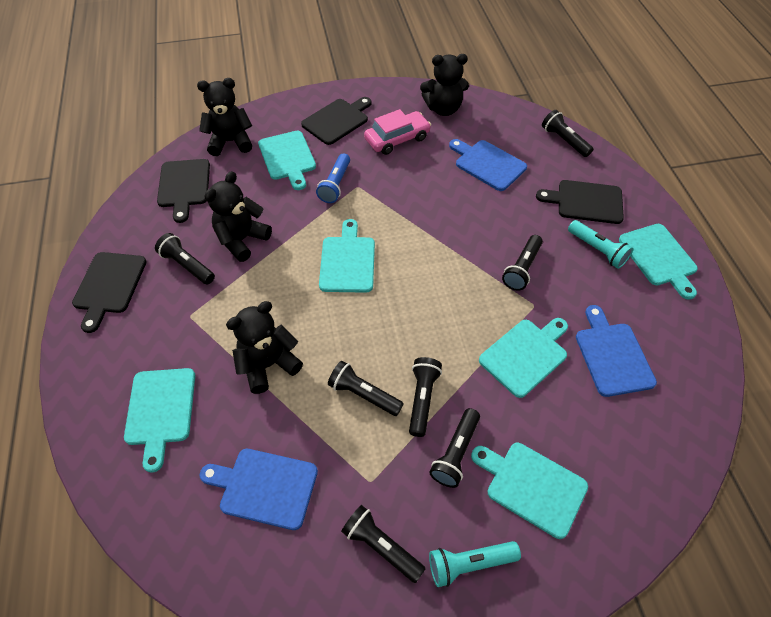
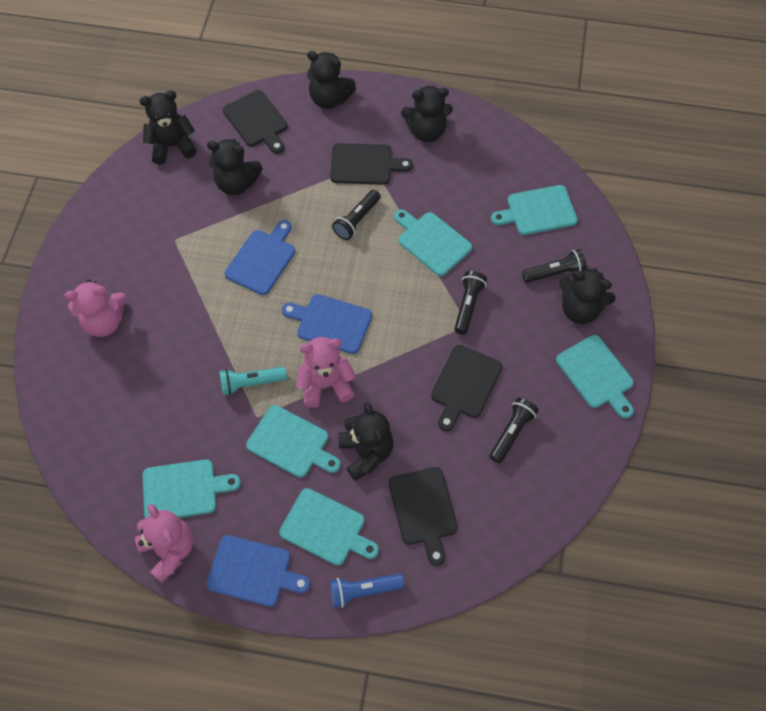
black flashlight: [155,233,215,284] [328,361,404,416] [341,505,426,583] [409,357,442,437] [429,408,480,488] [502,235,543,291] [542,110,593,157] = 7 -> [332,190,381,240] [454,271,487,335] [489,398,539,463] [522,249,587,283] = 4
black teddy bear: [197,78,252,156] [204,171,272,262] [226,301,303,394] [420,54,469,116] = 4 -> [139,90,197,165] [207,138,263,195] [307,51,356,109] [338,402,394,481] [401,85,453,142] [559,268,616,324] = 6
pink car: [364,109,431,155] = 1 -> none = 0
pink teddy bear: none = 0 -> [64,279,127,337] [135,504,193,583] [296,337,356,408] = 3
turquoise flashlight: [429,541,521,587] [568,220,633,269] = 2 -> [219,367,287,395] = 1

